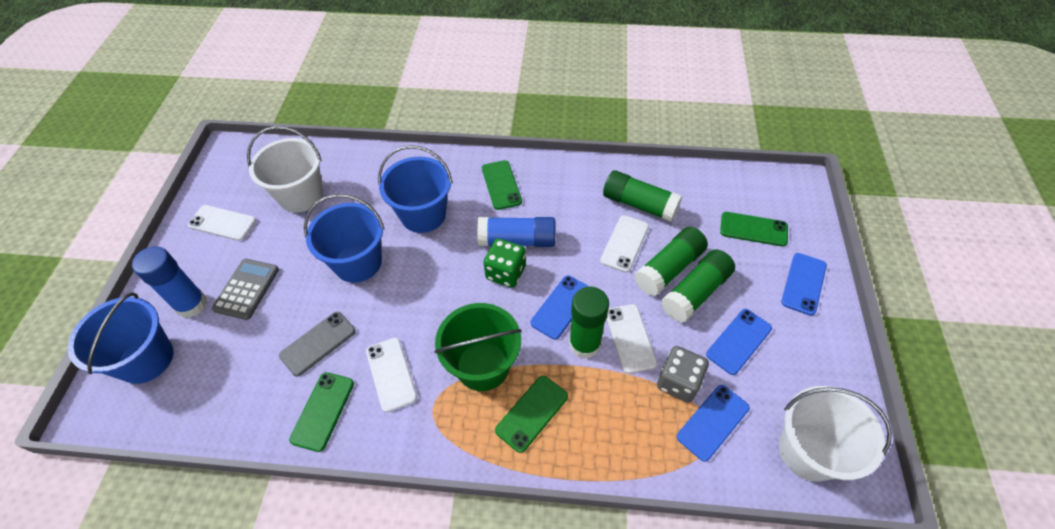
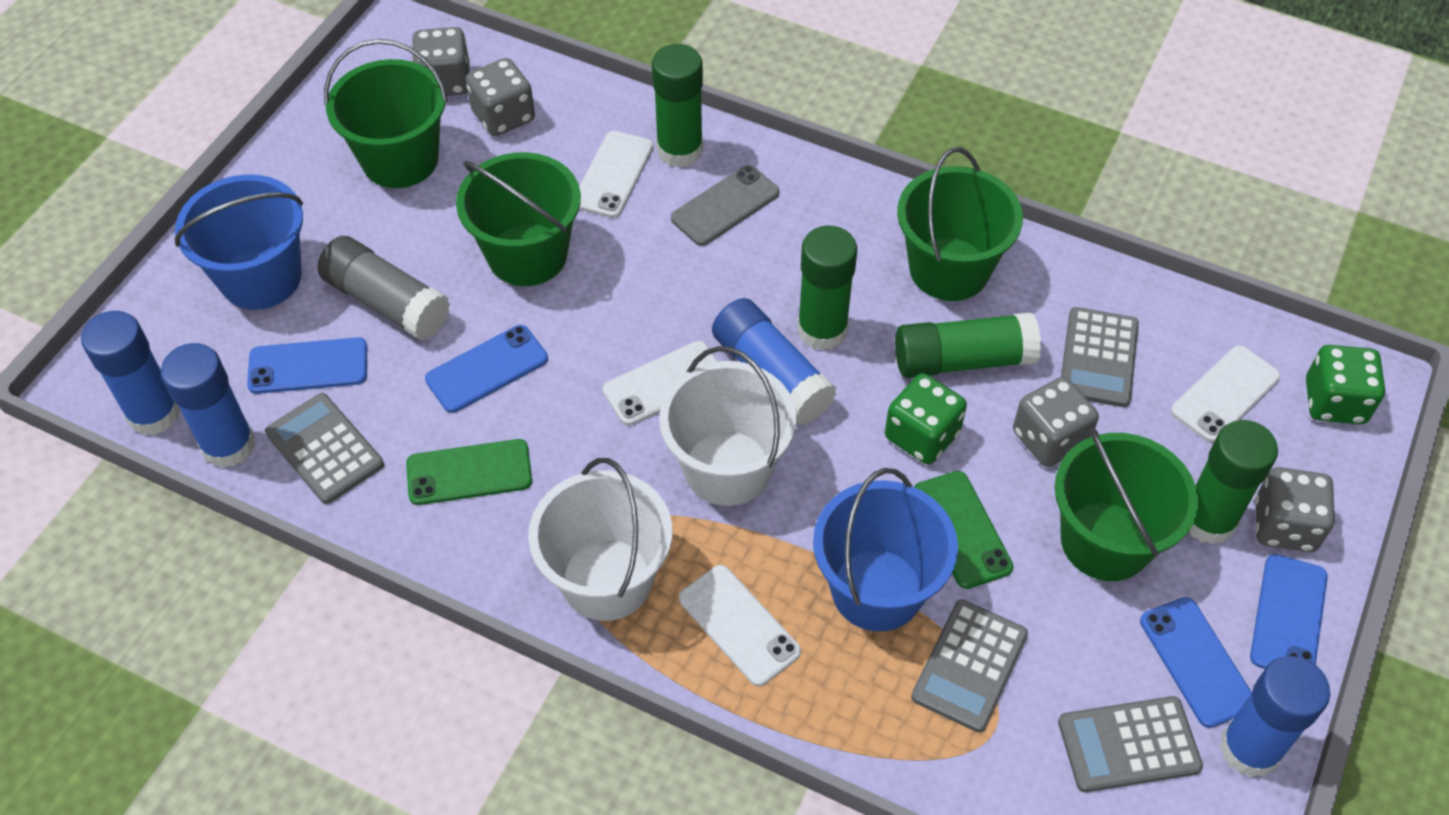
blue bucket: [68,292,173,384] [304,194,385,283] [378,145,453,233] = 3 -> [175,174,303,310] [813,468,958,632] = 2
blue glue stick: [132,246,207,318] [477,217,555,247] = 2 -> [81,311,181,435] [161,343,255,468] [712,298,837,425] [1220,656,1330,777] = 4
green bucket: [434,303,522,391] = 1 -> [324,39,448,188] [456,152,581,286] [897,147,1023,301] [1055,427,1198,581] = 4
green dice: [483,239,526,288] = 1 -> [885,373,967,464] [1306,345,1385,424] = 2
green phone: [289,372,354,452] [482,160,522,210] [495,376,568,453] [720,212,788,247] = 4 -> [406,439,532,505] [914,471,1013,589] = 2
grey calculator: [212,259,279,320] = 1 -> [265,393,384,504] [911,599,1028,733] [1058,696,1203,792] [1061,307,1139,407] = 4
grey dice: [657,346,709,403] = 1 -> [412,27,470,96] [466,58,535,136] [1013,377,1099,467] [1255,467,1335,552] = 4
grey glue stick: none = 0 -> [318,236,450,340] = 1

